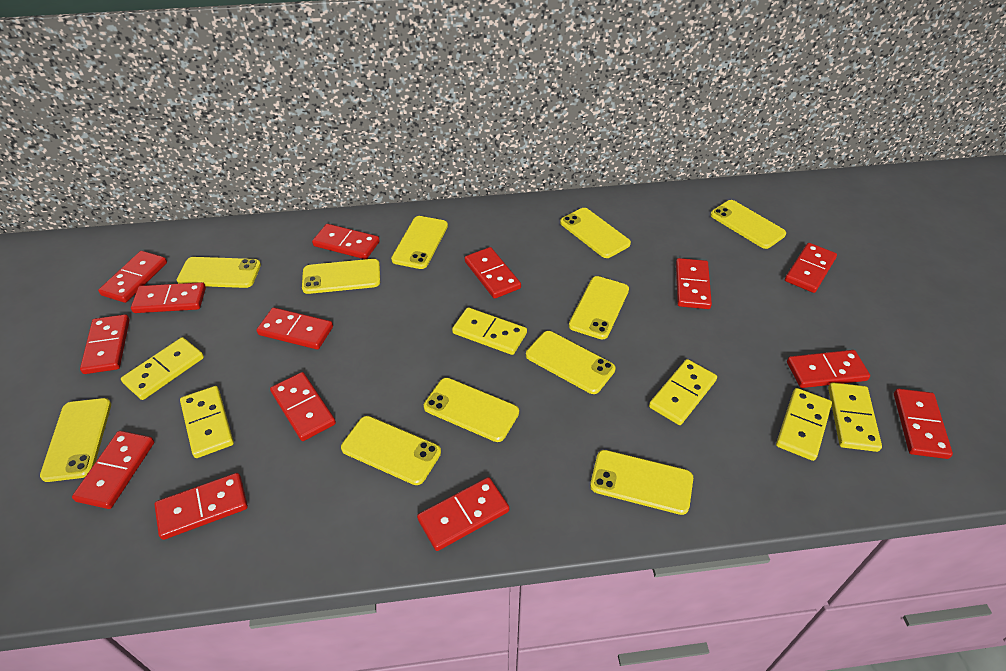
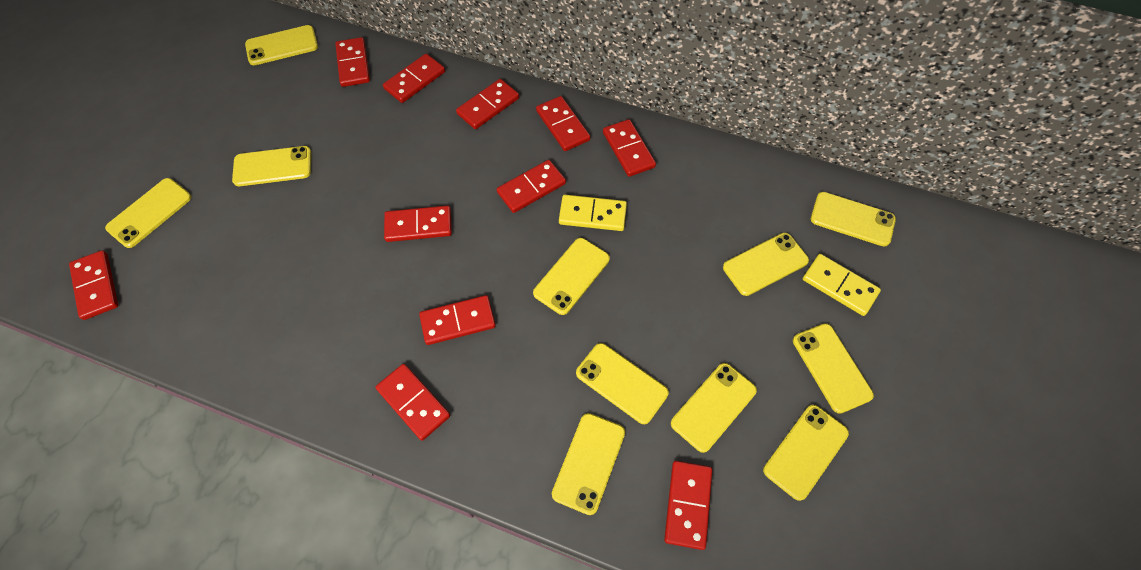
red domino: [72,431,154,509] [80,314,130,374] [98,251,167,303] [131,282,206,313] [154,473,248,540] [256,308,333,349] [270,372,336,441] [312,224,380,259] [417,477,509,551] [465,247,521,299] [676,258,712,309] [785,243,837,293] [787,350,870,388] [894,389,953,459] = 14 -> [69,250,118,320] [335,37,370,87] [376,364,450,441] [383,54,445,103] [384,206,452,242] [419,295,496,345] [456,79,519,129] [497,160,566,213] [536,96,590,151] [603,119,656,177] [664,461,712,550] = 11
yellow domino: [121,337,204,400] [180,386,234,458] [452,307,527,355] [649,359,717,425] [776,388,832,461] [828,382,882,452] = 6 -> [559,195,627,231] [803,254,881,316] = 2

